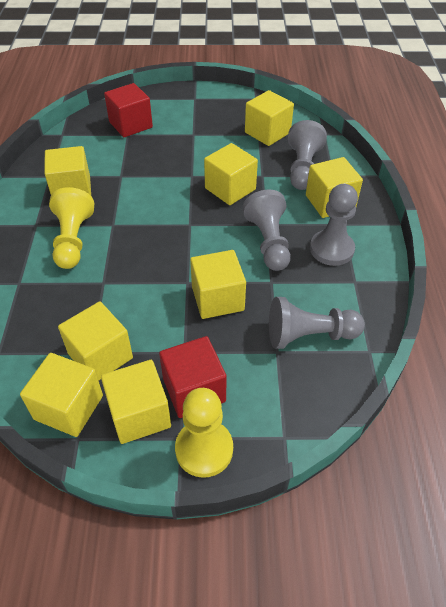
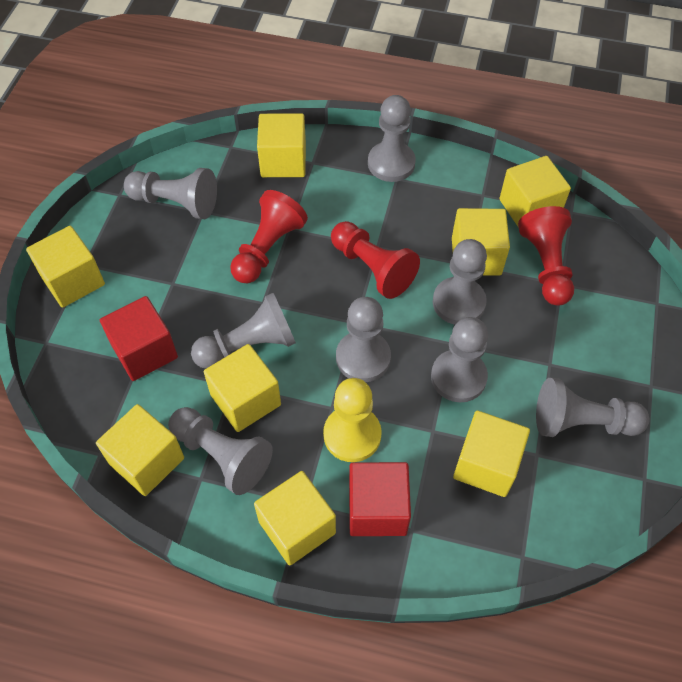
grey pawn: [243,189,291,271] [269,297,365,349] [288,120,327,190] [310,184,358,266] = 4 -> [124,168,217,219] [168,407,273,495] [191,293,296,368] [336,297,391,382] [368,95,416,182] [431,317,488,402] [433,239,487,325] [536,378,650,437] = 8
red pawn: none = 0 -> [230,190,308,283] [331,221,420,299] [518,206,574,306] = 3
yellow pawn: [49,187,94,269] [175,388,233,478] = 2 -> [323,378,382,462] = 1

